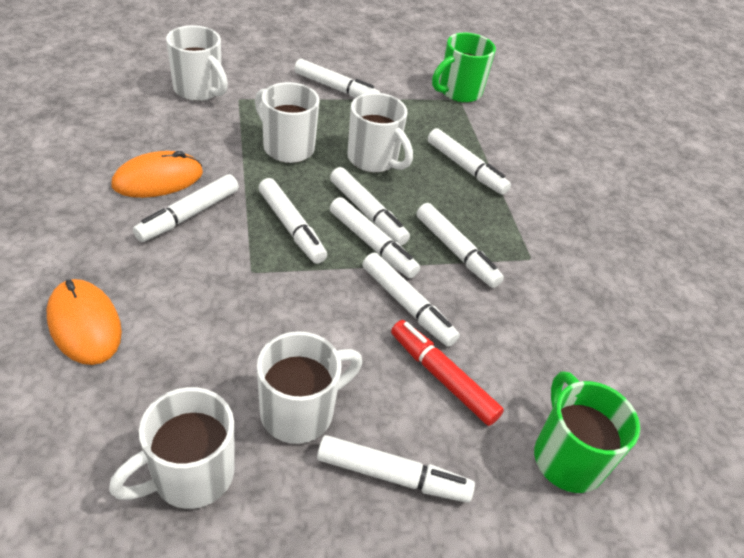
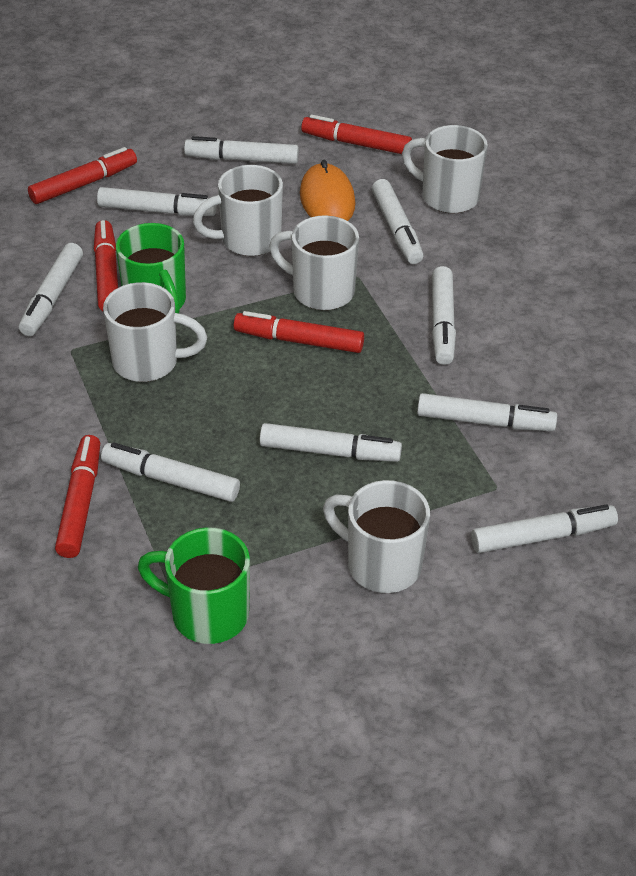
orange mouse: [47,279,122,365] [112,151,203,198] = 2 -> [300,160,355,221] = 1
red marker: [391,320,504,426] = 1 -> [28,147,137,204] [55,435,100,558] [94,220,118,311] [234,311,364,353] [301,115,412,154] = 5

